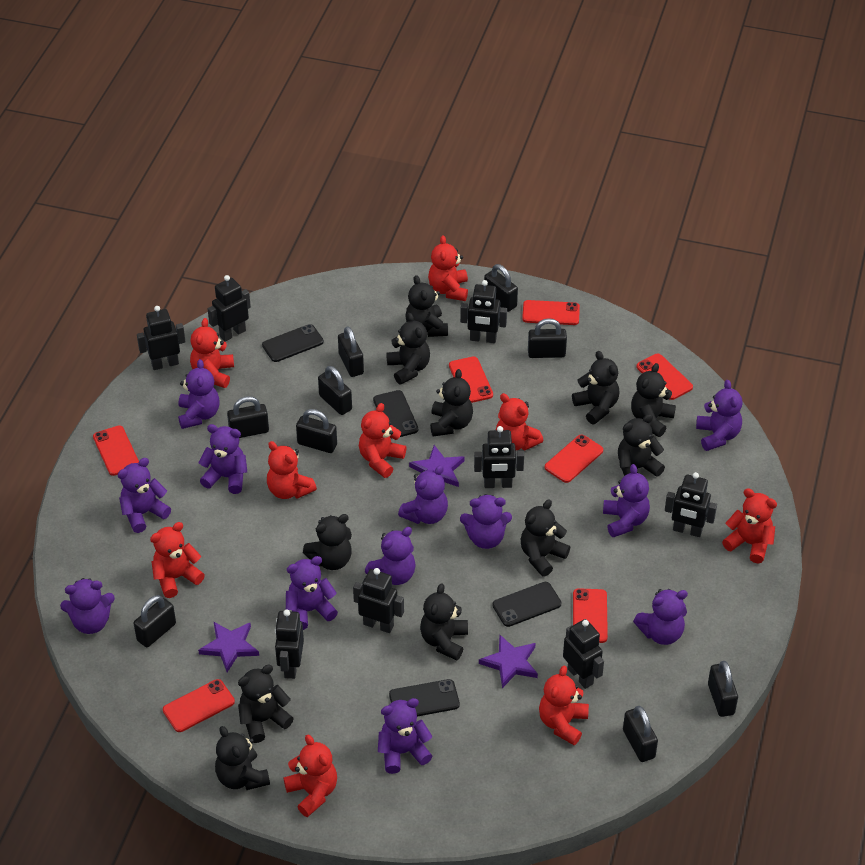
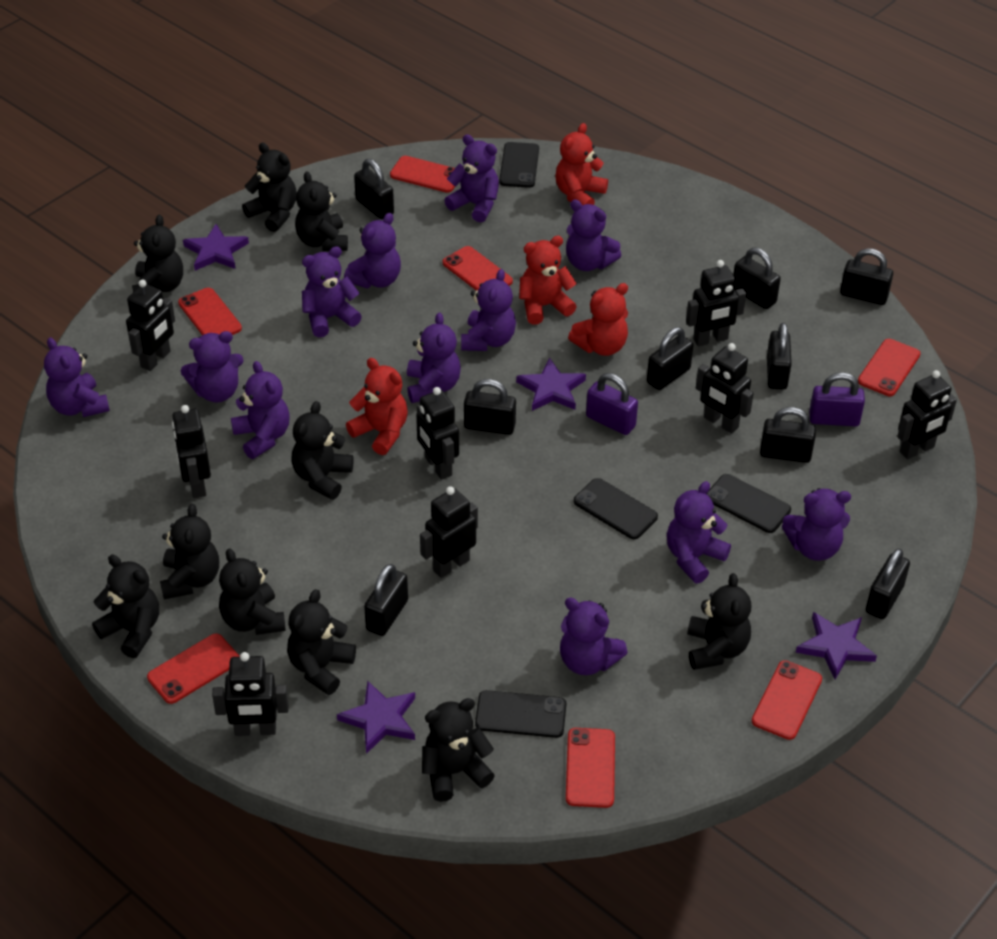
black teddy bear: [215,726,270,790] [238,665,294,743] [303,514,352,570] [386,313,430,385] [405,275,448,337] [420,583,468,660] [430,369,473,436] [521,499,570,577] [572,351,620,424] [618,414,665,477] [631,363,676,437] = 11 -> [92,555,159,658] [132,215,183,292] [160,504,219,599] [219,548,286,635] [242,143,297,232] [287,589,356,695] [292,401,354,500] [295,171,348,251] [422,698,495,802] [687,573,752,670] = 10
purple padlock: none = 0 -> [586,373,638,435] [809,372,865,426] = 2
purple star: [198,621,259,672] [409,445,465,487] [479,635,538,688] = 3 -> [183,224,249,271] [337,681,415,754] [516,358,586,411] [796,612,877,679] = 4
red teddy bear: [150,522,205,598] [190,318,234,388] [267,441,317,499] [284,734,337,817] [359,403,407,478] [428,235,468,301] [496,393,543,450] [539,666,589,745] [722,488,777,563] = 9 -> [346,358,408,455] [519,236,577,325] [555,123,608,205] [568,283,628,356] = 4

